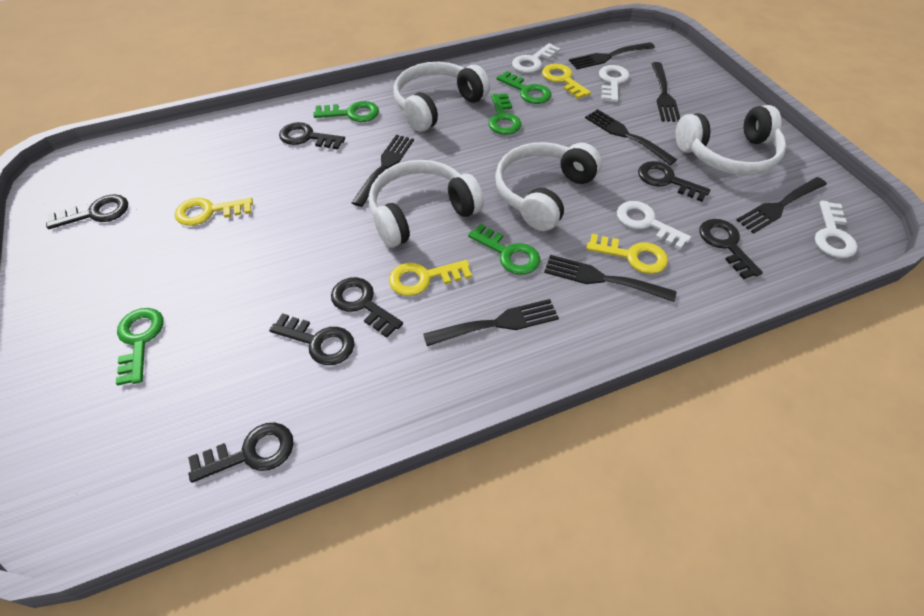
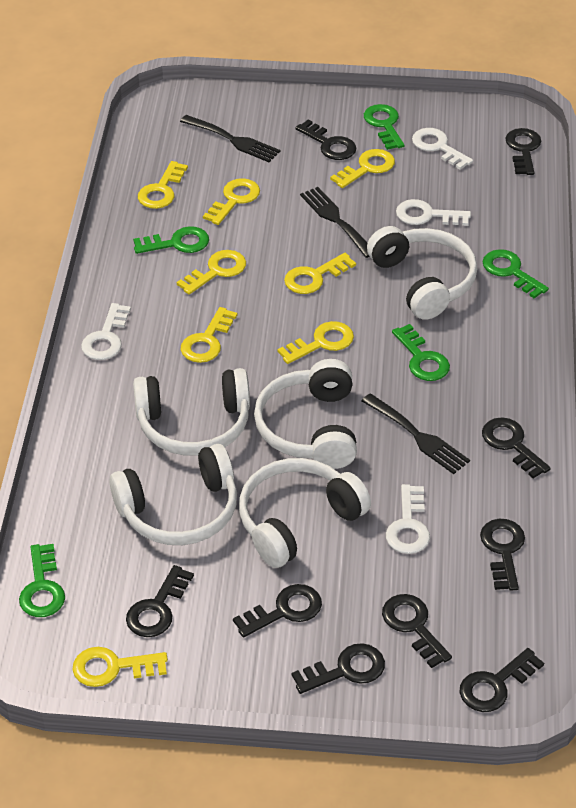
black fork: [352,135,414,207] [423,299,559,346] [544,255,677,302] [569,42,655,69] [585,109,677,165] [651,62,680,122] [736,177,827,234] = 7 -> [180,115,281,162] [300,187,370,258] [362,393,470,474] = 3
black key: [46,194,128,229] [188,423,294,483] [269,313,354,365] [279,122,345,149] [331,277,403,338] [638,161,711,202] [699,219,763,279] = 7 -> [126,565,194,637] [233,584,322,638] [292,643,385,694] [295,119,356,160] [382,594,452,668] [460,648,544,712] [480,519,525,591] [482,417,551,479] [505,128,541,175] = 9
white headphones: [369,160,484,248] [393,62,490,132] [495,142,602,231] [676,105,786,175] = 4 -> [109,444,237,545] [133,368,250,456] [239,458,371,568] [254,359,357,469] [367,226,477,320] = 5
yellow key: [175,198,253,226] [389,260,472,296] [542,64,591,99] [586,234,668,274] = 4 -> [72,647,168,687] [138,161,188,209] [177,250,246,295] [181,307,237,363] [203,178,260,225] [277,321,354,364] [284,253,356,294] [330,149,395,188] = 8

